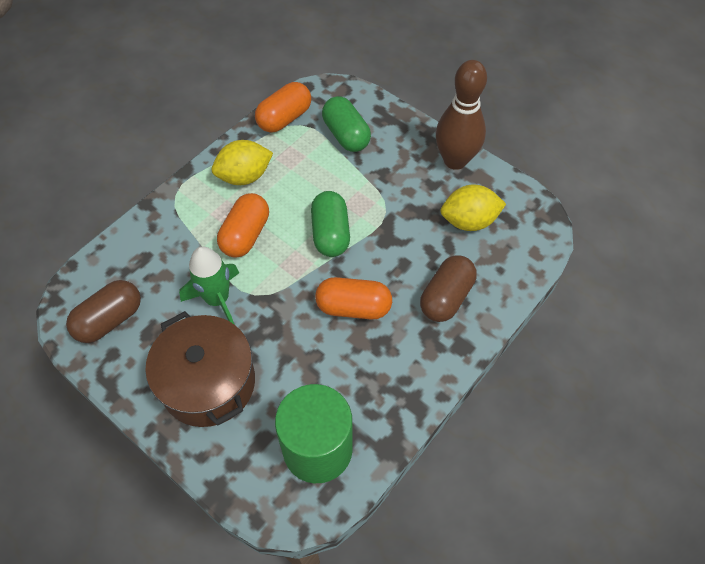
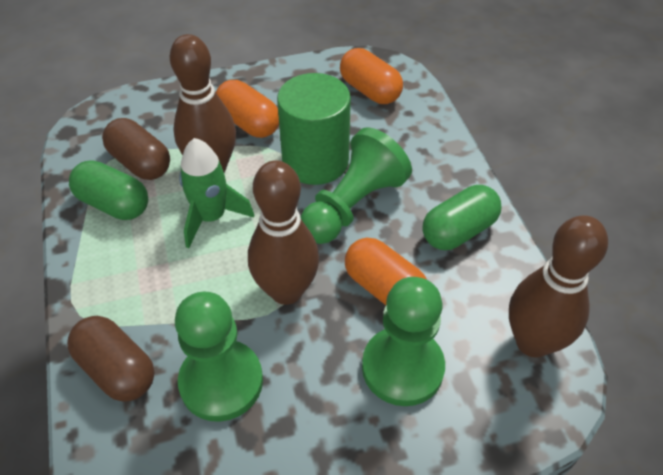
brown bowling pin: [436,60,487,170] = 1 -> [170,34,236,172] [248,160,319,305] [509,215,608,358] = 3
brown pot: [146,311,255,427] = 1 -> none = 0
green pawn: none = 0 -> [175,292,263,422] [300,127,412,244] [362,277,445,406] = 3
yellow lemon: [212,140,273,185] [440,185,506,231] = 2 -> none = 0

